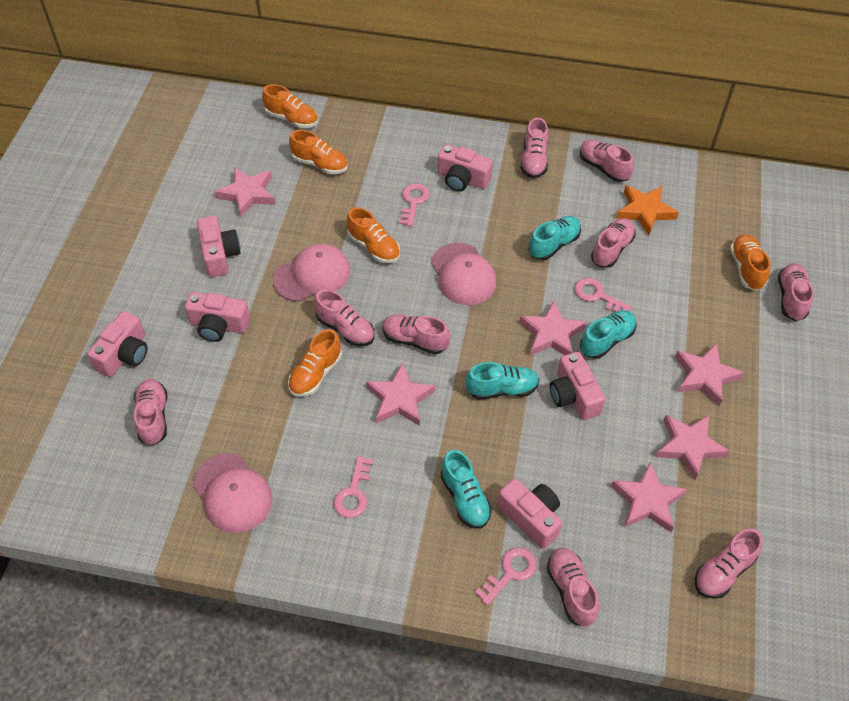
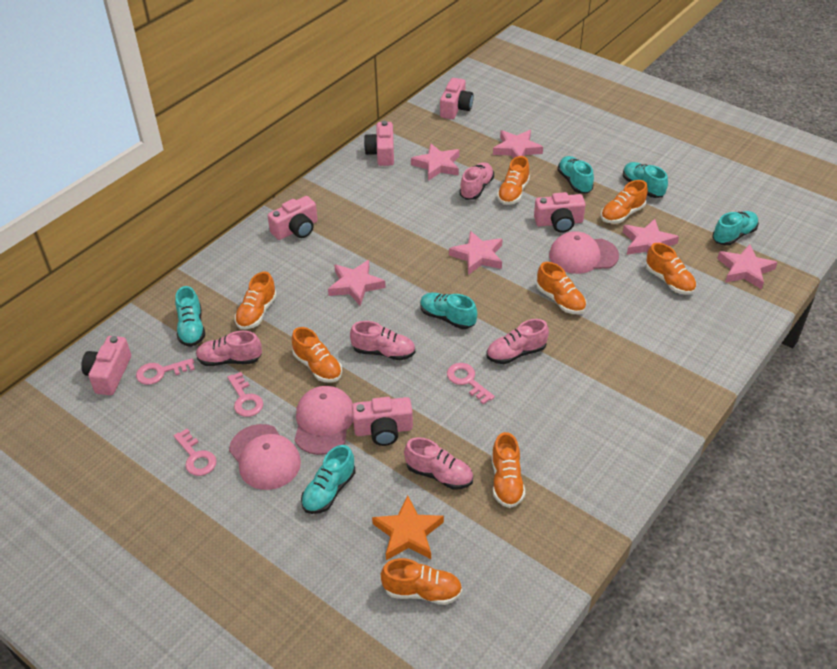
orange shoe: [262,84,318,128] [288,329,342,397] [289,130,348,174] [346,207,400,263] [730,234,771,291] = 5 -> [235,272,277,329] [291,327,342,383] [381,558,462,605] [491,432,525,508] [497,156,530,205] [537,262,587,314] [601,180,648,224] [646,243,696,295] = 8
pink shoe: [134,379,167,446] [314,290,374,346] [382,314,450,354] [521,118,548,178] [547,548,599,626] [580,139,634,182] [591,218,636,268] [695,529,763,599] [778,263,814,321] = 9 -> [196,331,262,366] [350,321,415,360] [404,437,473,490] [459,162,494,200] [487,319,549,364] = 5
turquoise shoe: [440,450,492,529] [466,362,539,400] [529,216,581,260] [580,310,637,359] = 4 -> [175,286,205,347] [301,445,356,514] [420,293,477,329] [557,156,594,194] [623,162,668,198] [712,211,759,246] = 6

